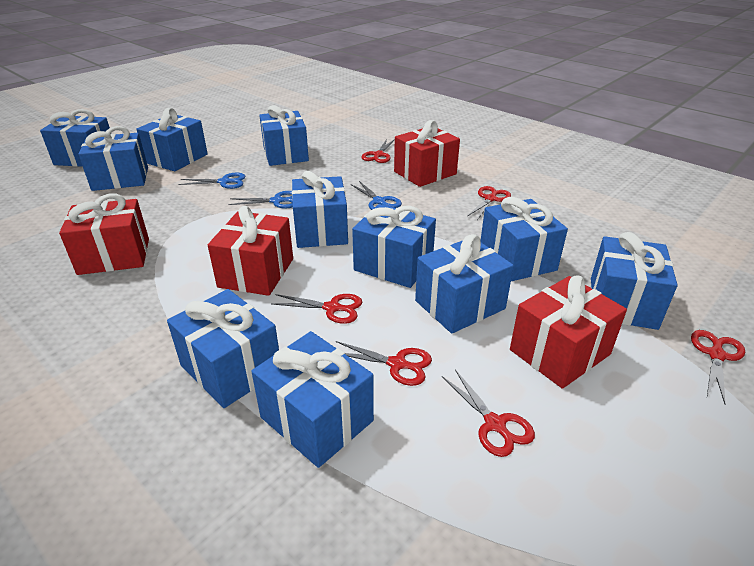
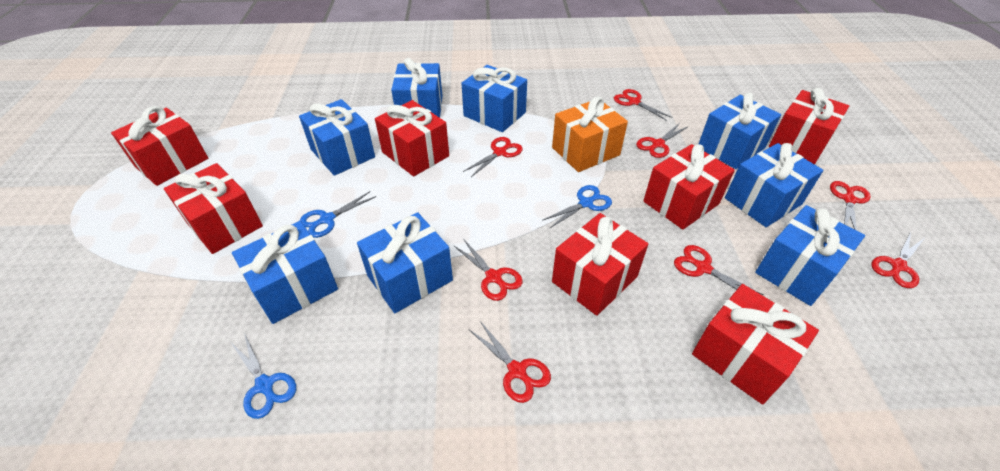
blue gift: [40,109,110,167] [78,126,148,191] [137,108,208,171] [167,289,279,408] [251,331,374,468] [259,105,309,166] [292,171,348,248] [352,204,436,288] [415,234,514,334] [480,197,568,281] [591,232,678,330] = 11 -> [232,221,338,324] [299,99,375,176] [357,212,453,313] [391,58,442,118] [462,65,527,132] [699,93,781,169] [725,143,823,227] [755,205,865,306] = 8
orange gift: none = 0 -> [552,96,628,172] = 1
red gift: [59,194,149,275] [208,206,293,296] [394,120,460,187] [510,275,627,389] = 4 -> [111,106,208,186] [164,163,263,254] [375,100,449,176] [552,213,648,316] [643,144,735,230] [692,284,819,405] [769,88,849,164] = 7
red scissors: [271,294,362,324] [335,341,432,386] [362,139,395,163] [442,369,535,457] [468,186,511,220] [691,330,745,404] = 6 -> [453,240,523,301] [463,137,523,177] [470,321,551,403] [614,89,672,121] [636,123,689,158] [674,245,764,295] [830,181,871,230] [871,232,924,288] = 8

